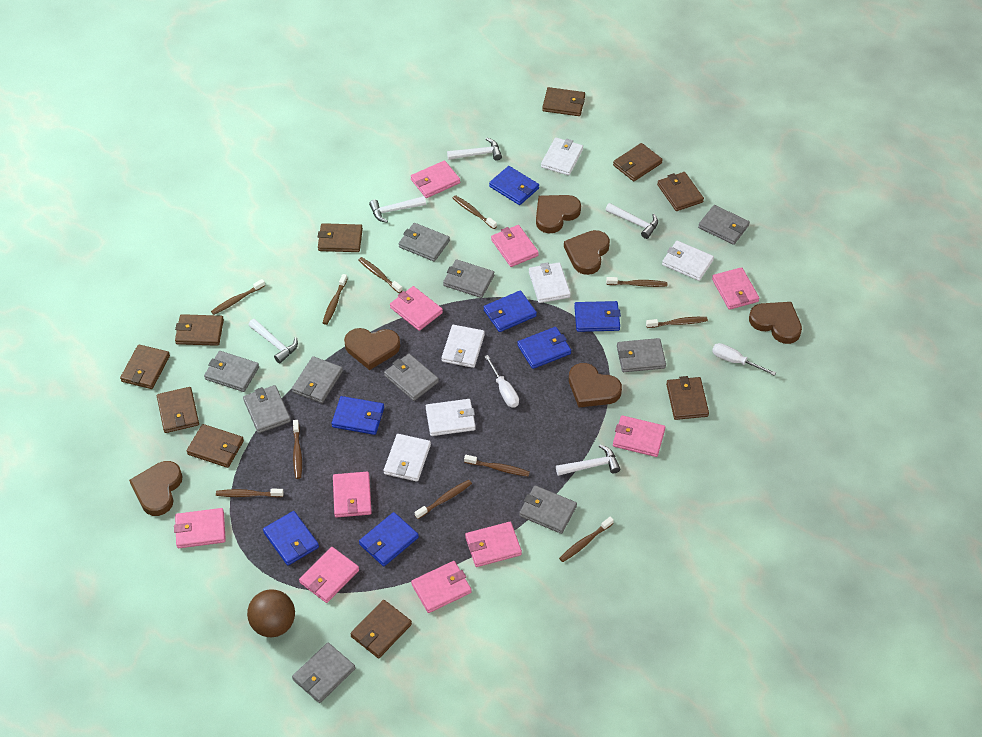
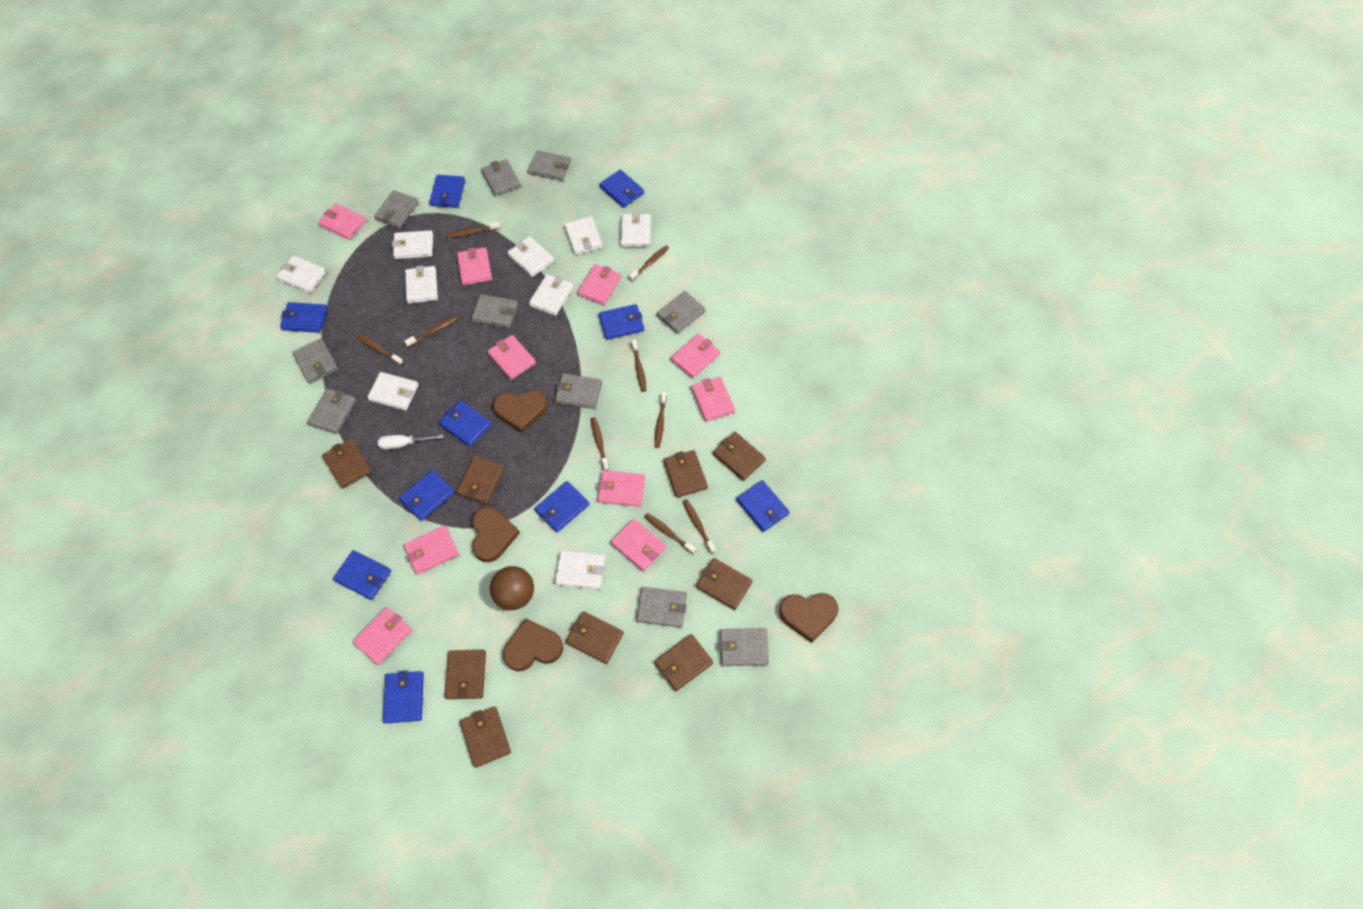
blue wallet: [263,511,319,566] [332,396,384,435] [359,512,419,566] [484,290,537,332] [489,166,539,205] [517,327,571,369] [574,301,621,332] = 7 -> [280,302,328,333] [333,550,391,600] [383,670,424,724] [399,470,455,521] [429,175,465,208] [439,400,492,447] [535,481,589,532] [599,170,644,208] [599,304,644,340] [736,480,789,532] = 10
brown heart: [129,461,183,516] [344,328,400,370] [536,195,581,233] [564,230,610,275] [569,363,622,407] [749,302,802,344] = 6 -> [472,507,520,562] [493,390,547,433] [503,619,563,671] [779,593,838,643] = 4
brown toothbrush: [211,279,265,315] [216,489,284,497] [293,420,302,479] [323,274,347,325] [358,257,403,293] [415,480,472,519] [453,195,497,229] [464,455,530,477] [559,517,614,562] [606,277,667,287] [646,317,708,328] = 11 -> [357,335,403,365] [404,316,457,347] [446,222,500,238] [591,417,609,471] [629,245,669,281] [632,339,646,392] [644,513,696,554] [654,392,667,448] [682,499,716,554] = 9
brown wallet: [120,344,170,389] [157,387,199,433] [175,314,224,346] [187,424,244,468] [318,223,363,252] [350,600,412,658] [542,87,585,116] [613,143,663,181] [657,172,704,211] [666,376,709,420] = 10 -> [322,439,372,489] [445,650,486,699] [456,456,504,504] [460,706,511,768] [566,611,624,664] [654,634,713,691] [663,450,708,498] [696,558,753,610] [713,432,766,481] = 9
white hammer: [248,319,298,363] [369,196,426,223] [447,138,502,161] [556,444,620,476] [606,203,658,239] = 5 -> none = 0
white screwdriver: [484,355,519,408] [712,343,776,376] = 2 -> [377,435,443,450] = 1
white wallet: [384,434,431,482] [426,399,476,436] [441,325,485,368] [529,262,571,303] [541,137,583,175] [662,241,714,281] = 6 -> [276,256,326,293] [367,372,419,410] [392,230,433,259] [405,265,438,304] [507,236,554,277] [529,274,573,316] [555,550,605,589] [564,217,603,255] [620,212,651,247] = 9

